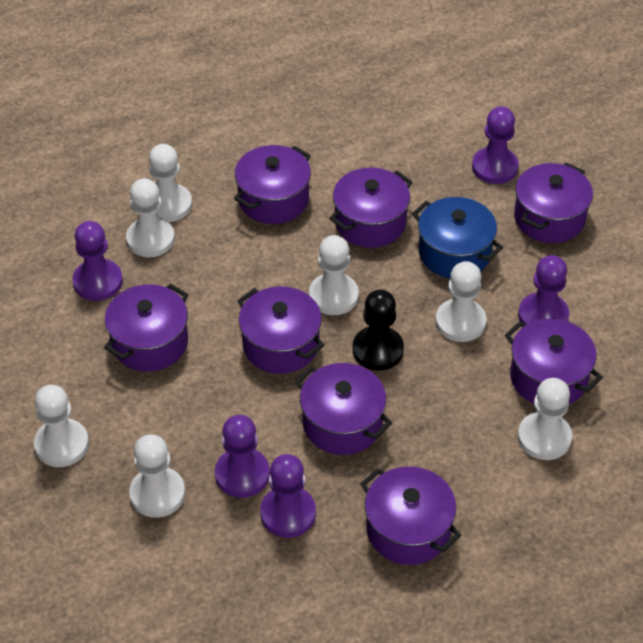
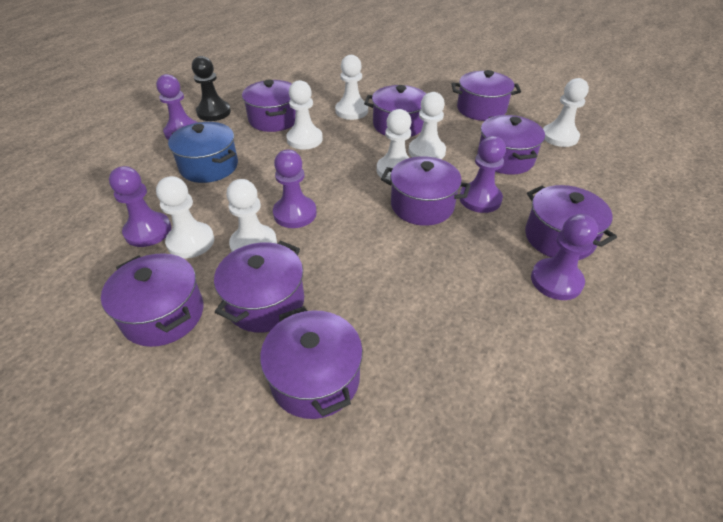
purple pot: [104,284,189,372] [234,145,311,224] [237,286,324,374] [295,363,392,455] [329,168,412,248] [360,466,462,565] [505,318,603,404] [514,163,593,243] = 8 -> [101,253,204,347] [214,241,304,333] [242,80,295,132] [260,306,363,419] [364,85,426,137] [381,156,471,226] [451,70,521,121] [477,115,545,175] [525,185,617,260] = 9

